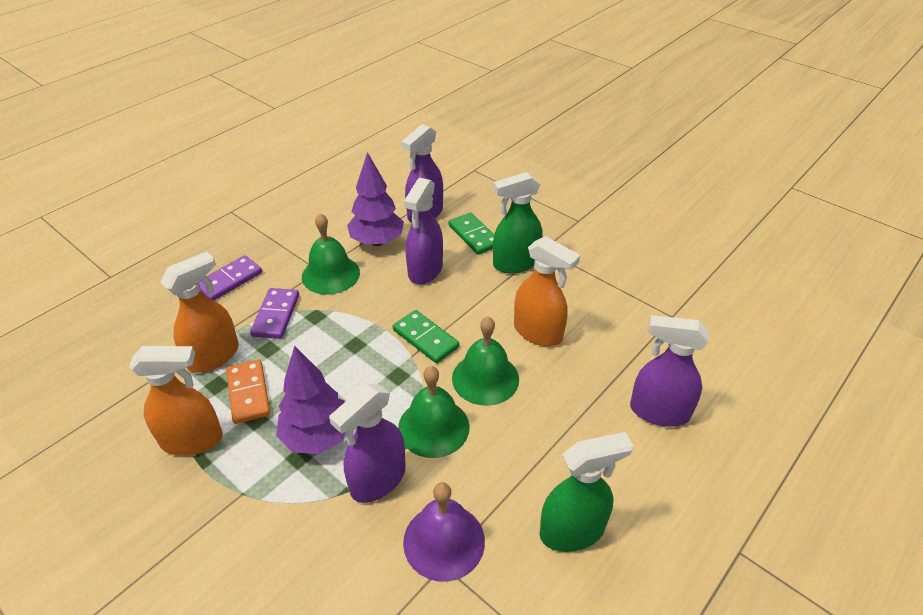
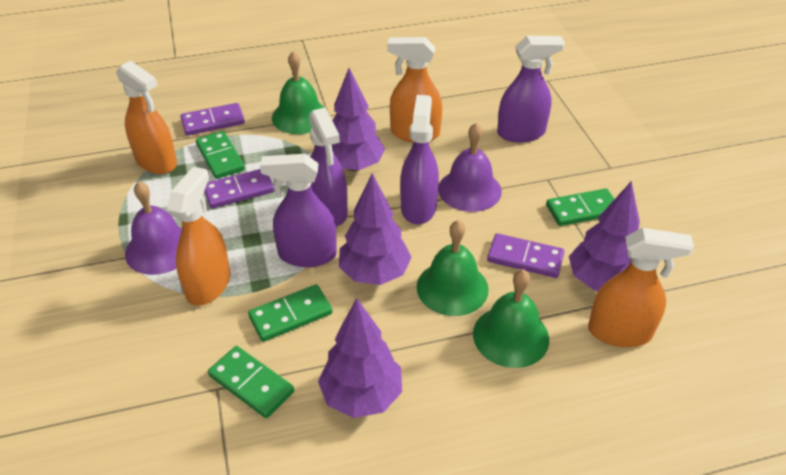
green domino: [393,310,459,363] [449,212,494,255] = 2 -> [196,131,245,179] [208,346,294,418] [248,284,333,342] [546,189,614,226] = 4
green spray bottle: [493,172,543,273] [540,432,633,552] = 2 -> none = 0
orange domino: [226,360,270,424] = 1 -> none = 0
orange spray bottle: [129,346,223,456] [161,251,239,373] [514,236,580,346] = 3 -> [116,60,177,174] [167,167,231,306] [387,37,442,142] [588,228,694,347] = 4
purple bell: [403,482,485,582] = 1 -> [125,181,182,275] [438,123,502,212] = 2
purple domino: [199,255,262,301] [250,288,299,339] = 2 -> [180,103,245,136] [204,169,274,209] [487,233,565,278] = 3
purple tree: [276,346,345,454] [347,152,404,246] = 2 -> [318,298,402,418] [332,68,385,171] [339,173,412,285] [569,181,640,291] = 4

